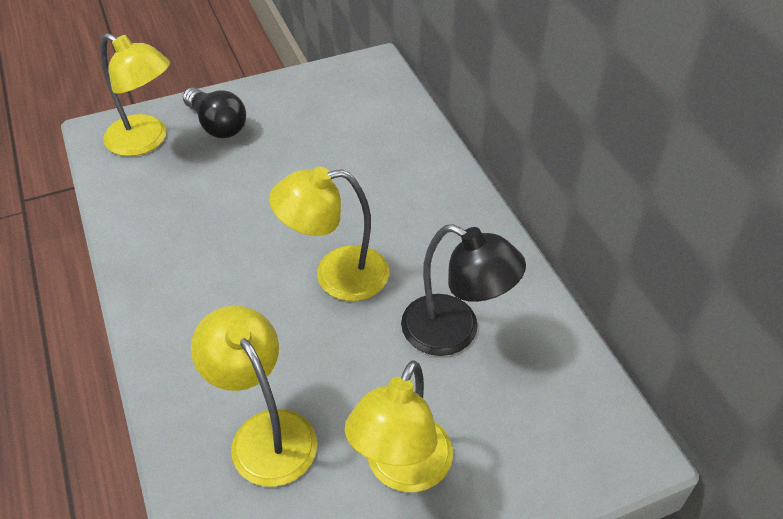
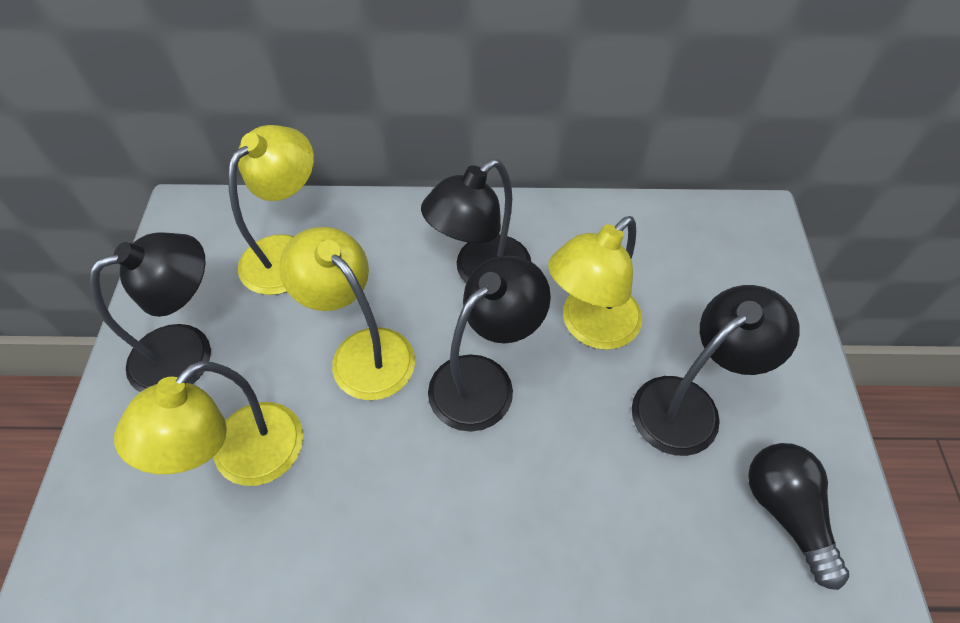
black lamp: [401,224,526,356] = 1 -> [89,232,211,392] [421,159,531,283] [428,256,551,432] [632,285,800,456] = 4

